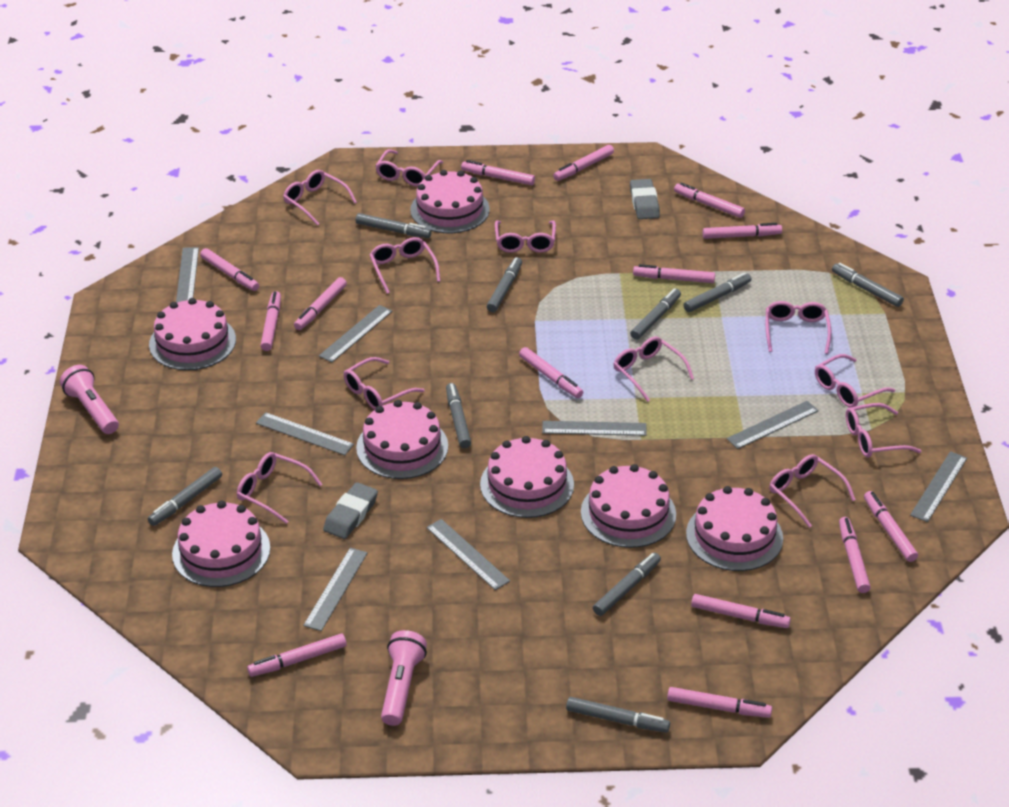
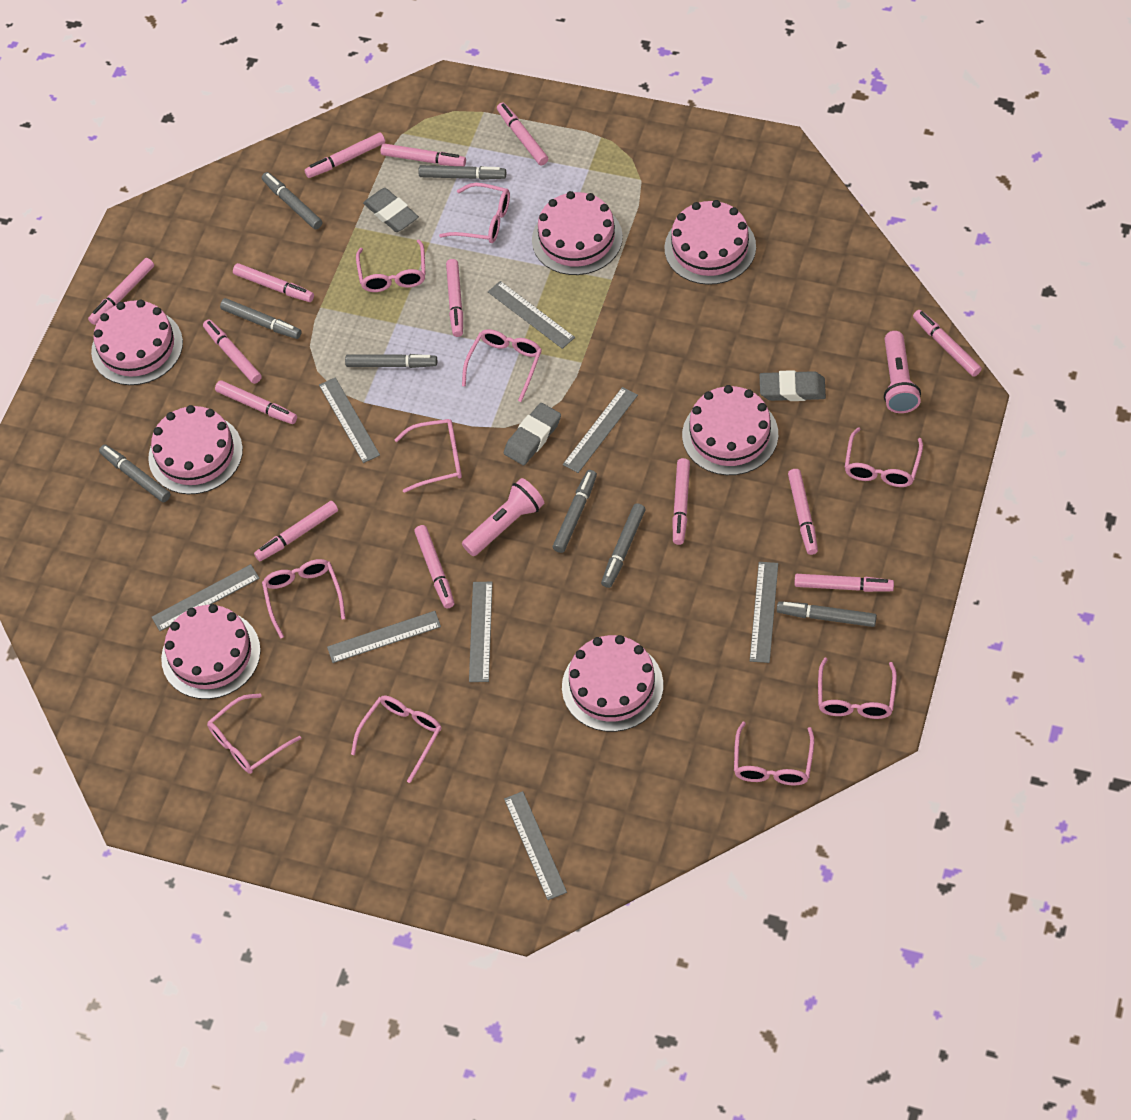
grey eraser: [323,482,378,539] [630,179,660,219] = 2 -> [363,188,419,232] [504,403,561,465] [760,370,826,401] = 3
grey marker: [148,467,222,526] [356,213,432,238] [446,383,471,448] [487,257,522,312] [566,697,670,733] [593,552,661,616] [630,288,681,340] [684,273,752,312] [832,263,904,307] = 9 -> [99,444,171,502] [220,298,302,339] [262,172,322,229] [345,354,437,368] [418,165,506,180] [553,470,597,553] [601,503,646,588] [777,601,877,627] = 8
pink glasses: [237,452,322,524] [283,170,357,226] [344,357,424,410] [370,237,440,294] [375,149,443,187] [495,220,556,253] [614,336,694,402] [766,301,832,354] [769,454,856,528] [815,354,895,408] [845,403,921,458] = 11 -> [207,693,301,774] [262,559,345,639] [351,696,442,783] [356,240,425,292] [394,419,462,493] [439,183,510,243] [462,329,542,402] [734,722,814,785] [818,658,897,719] [845,427,923,487] = 10

